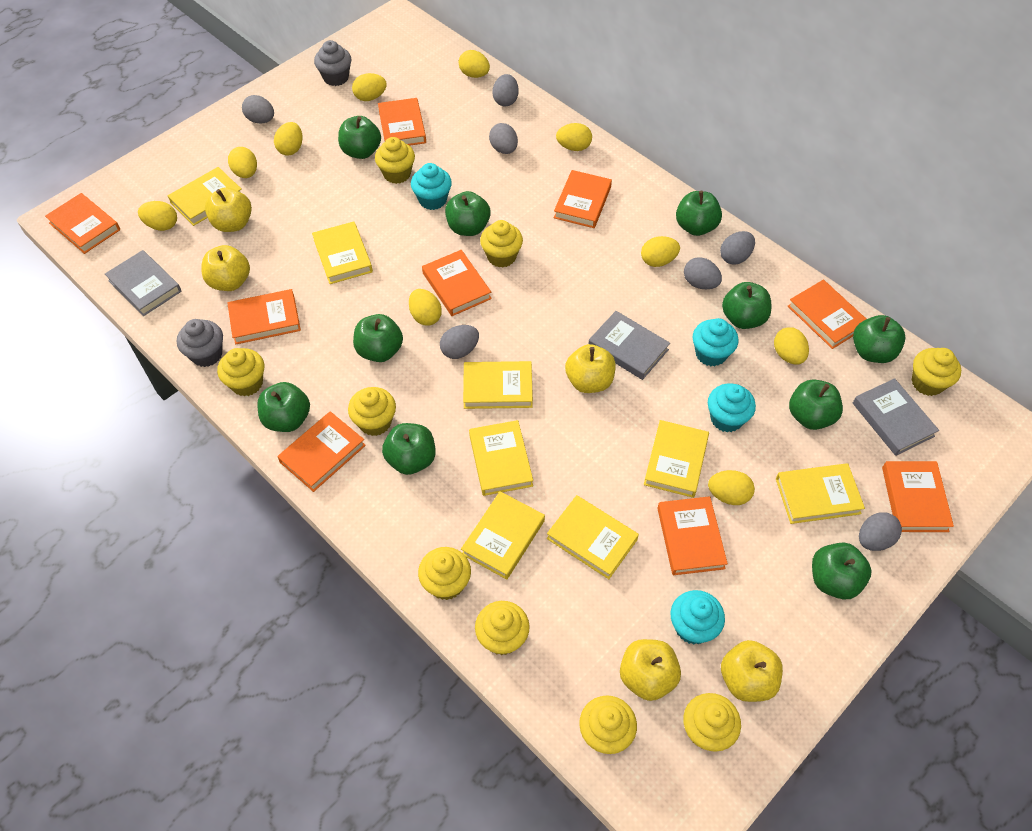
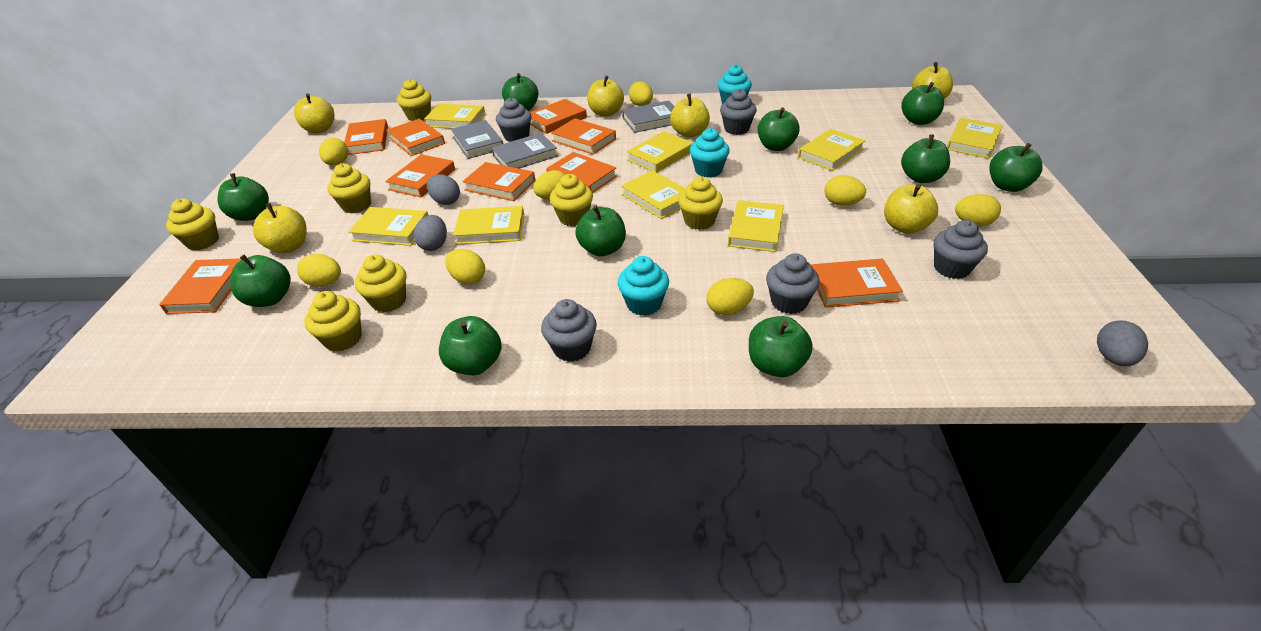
grey cupcake: [177,319,223,367] [314,40,351,86] = 2 -> [496,97,532,142] [541,299,597,362] [720,89,757,135] [766,253,820,314] [933,220,988,279] = 5
grey egg: [242,95,274,124] [440,325,479,359] [489,123,518,154] [492,74,519,106] [684,257,722,289] [720,231,755,265] [859,512,902,551] = 7 -> [414,215,447,251] [427,174,460,205] [1097,320,1148,366] = 3
turquoise cupcake: [411,163,452,210] [671,590,725,645] [693,318,739,366] [708,383,756,432] = 4 -> [618,256,669,316] [690,128,730,177] [718,64,752,104] = 3
yellow apple: [202,245,250,291] [205,187,252,232] [565,344,616,393] [620,639,681,701] [721,640,783,702] = 5 -> [253,203,307,253] [294,93,334,133] [587,76,624,117] [670,94,710,137] [884,184,938,234] [912,62,953,99] = 6
yellow cupcake: [217,348,264,396] [348,387,396,436] [375,137,415,184] [418,547,471,600] [475,601,530,655] [480,220,523,268] [579,695,637,754] [683,693,741,752] [912,348,961,396] = 9 -> [166,198,219,251] [304,291,362,351] [327,163,371,213] [355,254,406,313] [397,79,431,121] [550,174,593,226] [678,176,723,230] = 7
yellow egg: [138,201,177,231] [228,147,257,178] [274,122,303,155] [352,73,387,101] [409,289,442,326] [459,50,490,78] [556,123,592,151] [641,236,680,267] [708,470,755,505] [774,327,809,365] = 10 -> [297,254,341,287] [319,138,348,165] [445,249,485,284] [533,170,565,200] [629,81,653,106] [706,278,754,315] [824,175,866,206] [955,194,1001,226] = 8

